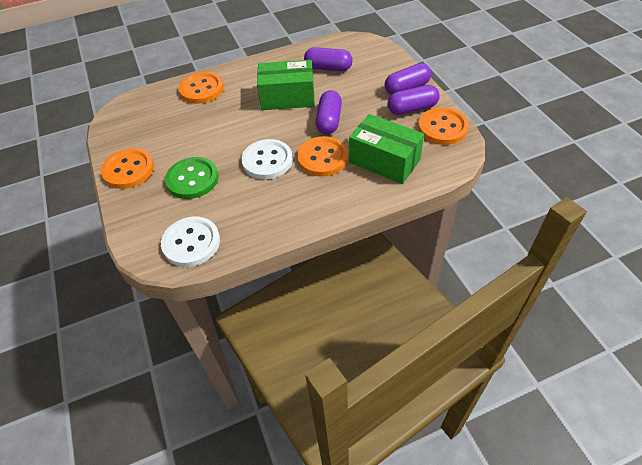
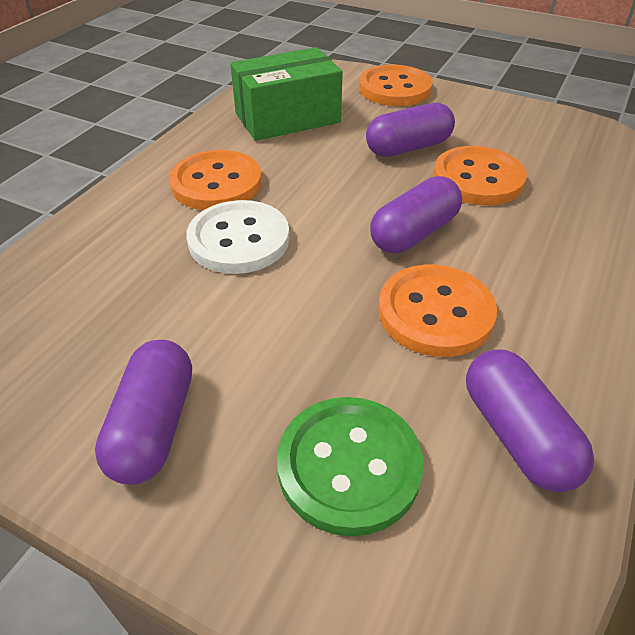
green box: [257,60,315,110] [349,114,424,184] = 2 -> [230,47,343,141] = 1
white button: [161,217,220,267] [241,139,293,179] = 2 -> [186,200,290,274] = 1

